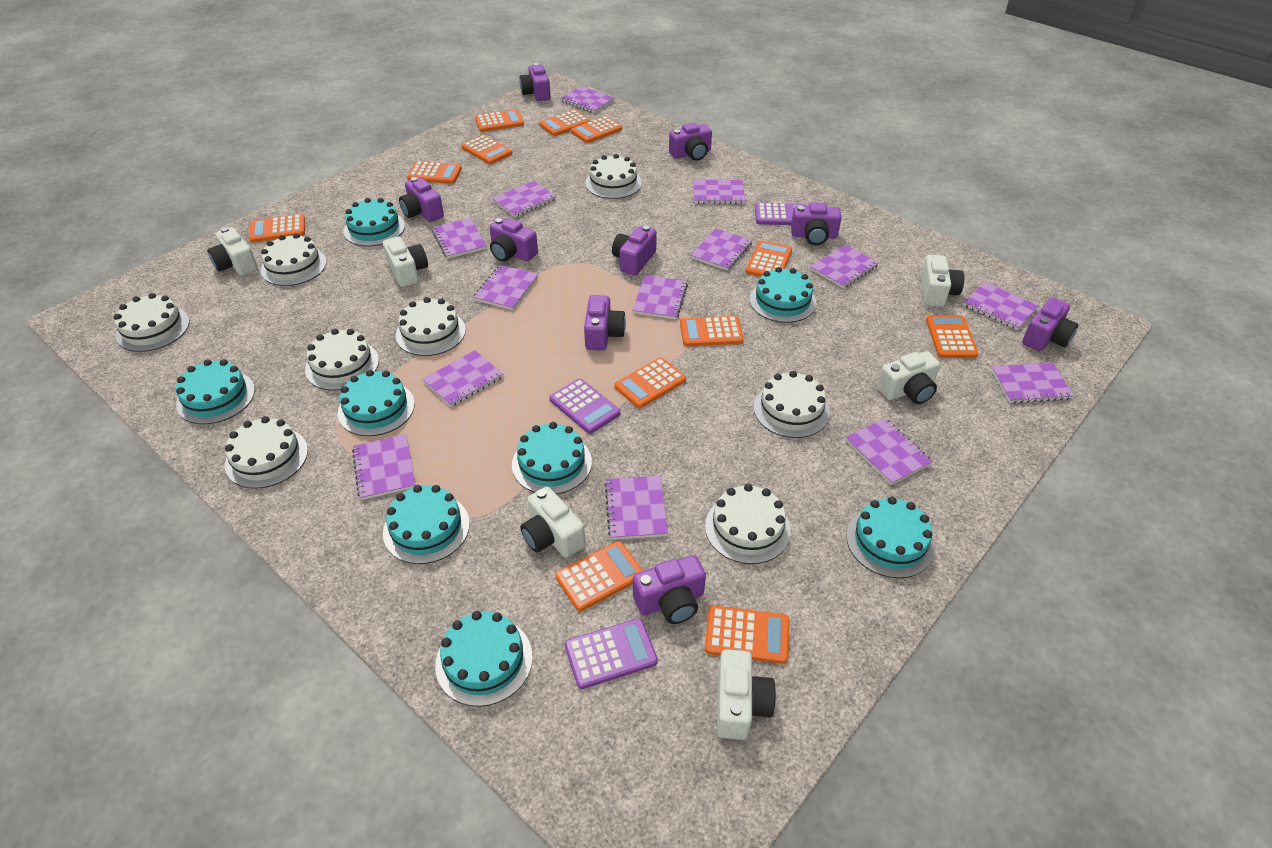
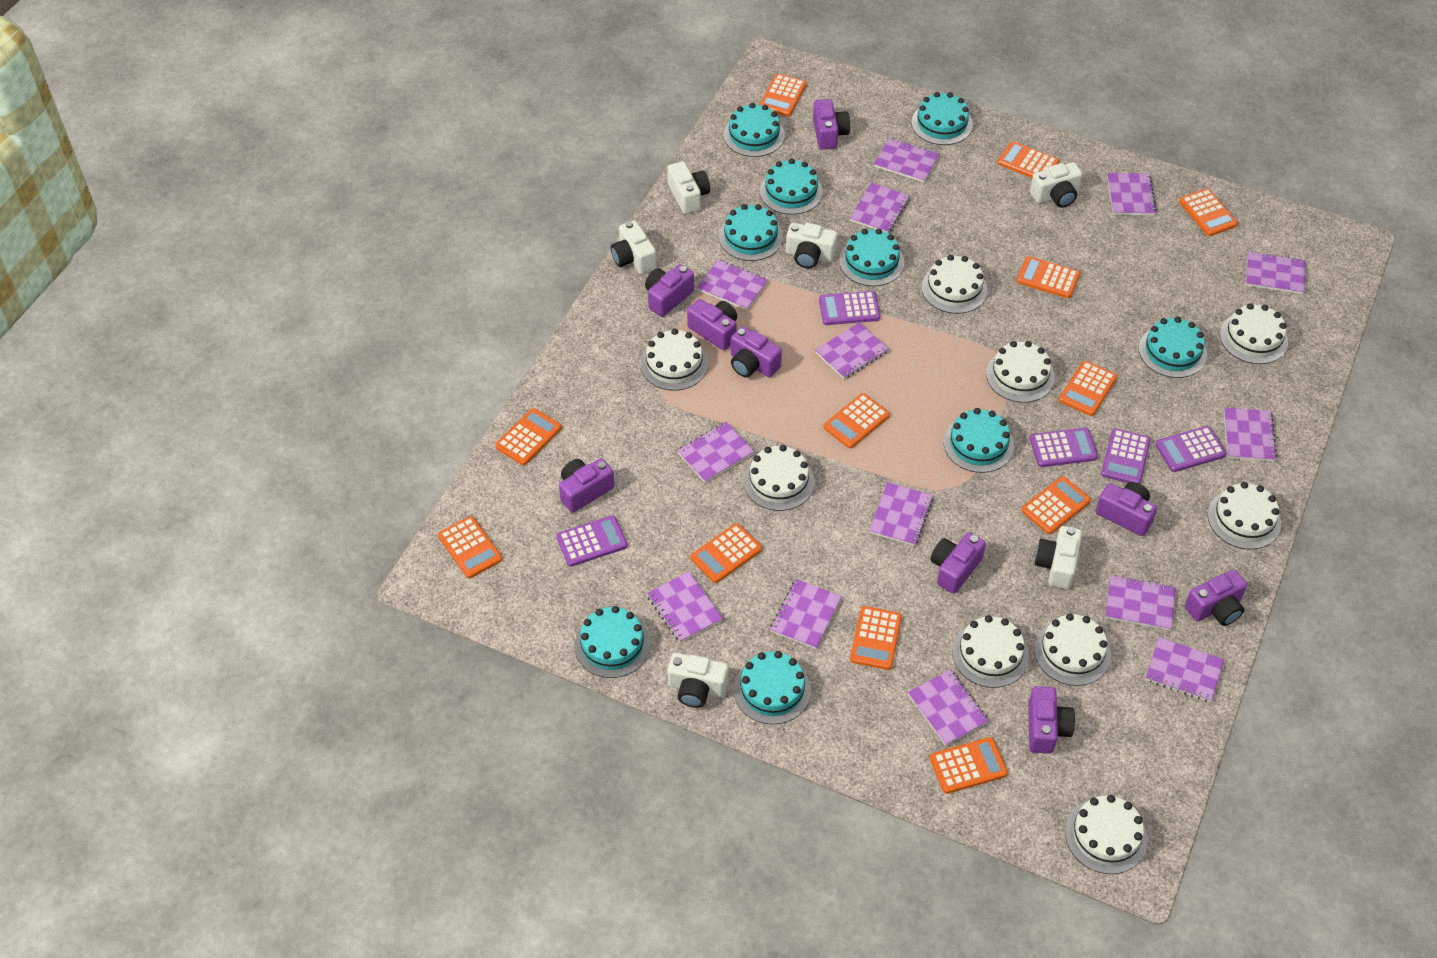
purple calculator: [550,379,620,434] [565,618,658,689] [755,203,806,225] = 3 -> [556,515,627,567] [819,291,880,325] [1030,427,1098,467] [1101,428,1151,484] [1155,426,1226,472] = 5
turquoise cake: [176,359,255,424] [337,370,415,436] [343,198,405,246] [383,485,470,564] [435,611,533,707] [512,422,592,494] [750,267,817,323] [846,497,935,578] = 8 -> [575,606,650,678] [719,204,783,261] [724,103,785,157] [734,651,811,724] [760,159,823,215] [839,229,904,286] [912,92,973,145] [944,408,1014,473] [1139,317,1207,378] = 9
white cake: [114,293,189,352] [225,416,308,489] [261,233,327,286] [305,329,379,391] [396,297,466,356] [585,154,642,199] [705,484,791,564] [754,371,830,438] = 8 -> [641,329,708,391] [743,445,815,511] [922,255,988,314] [952,615,1029,688] [986,341,1055,403] [1034,613,1111,686] [1065,795,1147,874] [1208,482,1281,550] [1220,303,1288,364] = 9

